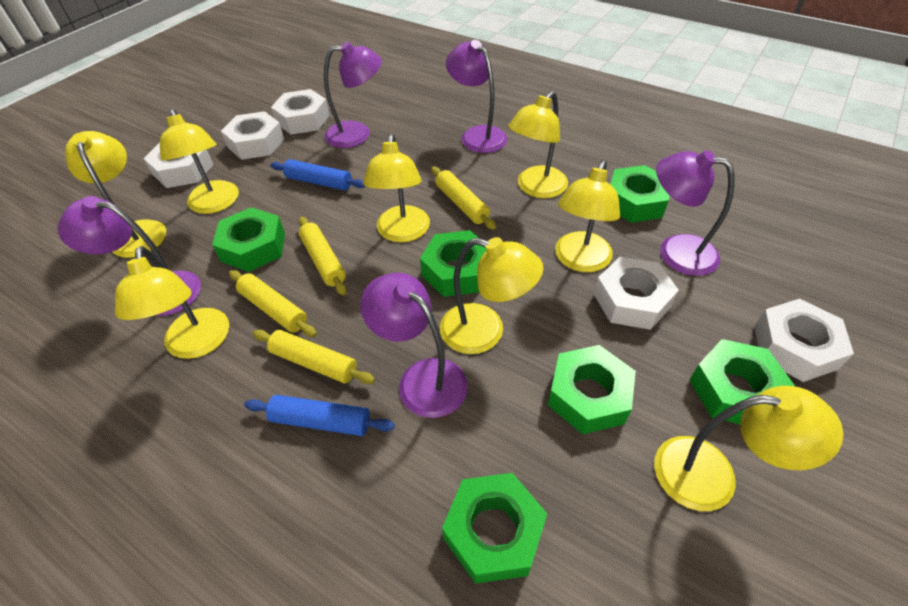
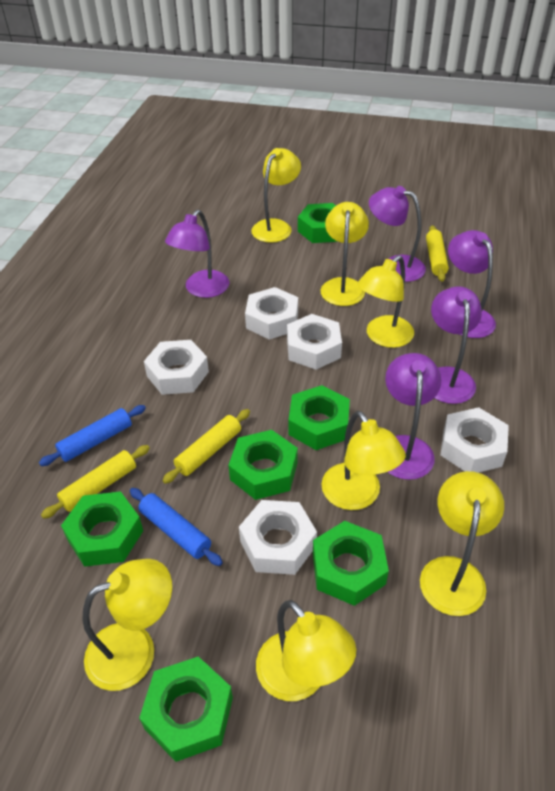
yellow lamp: [65,131,166,258] [115,246,229,359] [160,109,239,214] [363,134,430,242] [440,237,543,354] [508,91,568,198] [555,160,620,272] [654,386,843,511] = 8 -> [82,559,172,691] [251,148,301,243] [256,600,356,701] [320,202,369,306] [321,411,406,510] [357,255,414,348] [420,471,504,616] = 7
yellow rolling pin: [229,270,317,337] [253,330,375,384] [299,216,347,296] [431,166,496,230] = 4 -> [41,445,150,519] [162,409,250,484] [426,225,449,282] = 3

